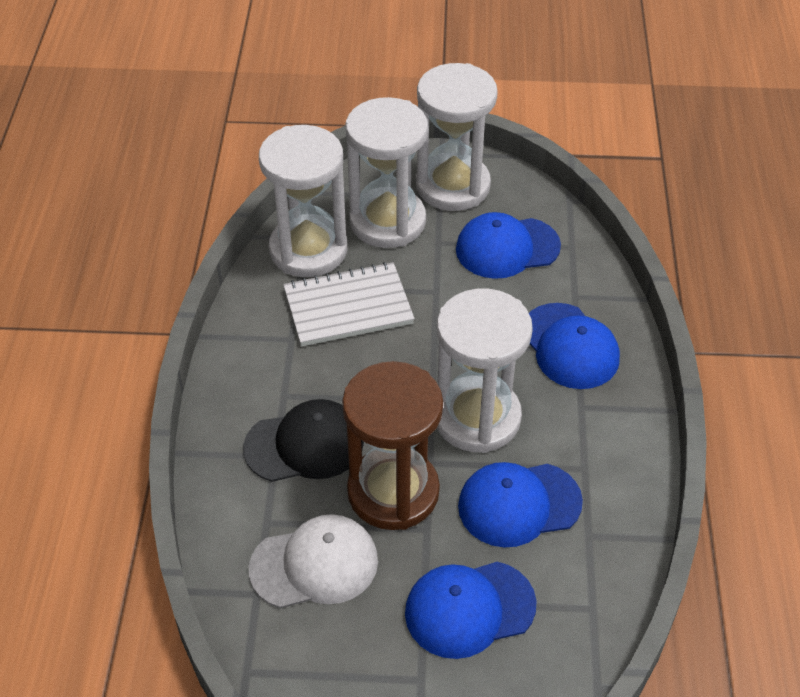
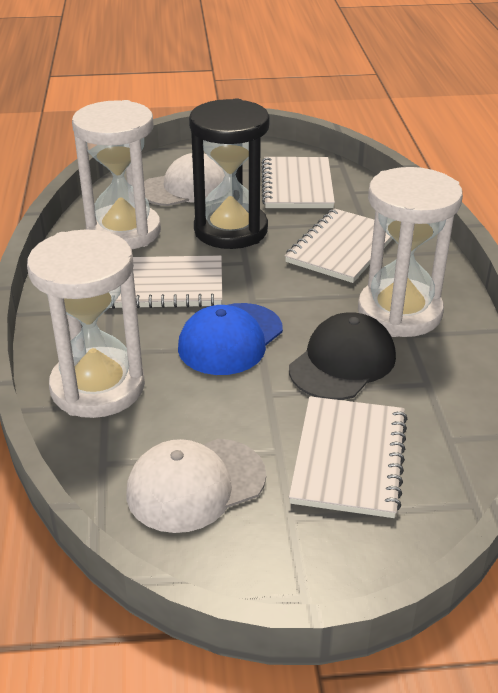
black hourglass: none = 0 -> [189,99,270,249] = 1
blue cap: [405,562,536,659] [456,212,561,279] [458,462,583,548] [529,303,620,389] = 4 -> [178,303,283,375] = 1
brown hourglass: [342,361,443,530] = 1 -> none = 0
white cap: [249,514,378,608] = 1 -> [126,439,266,533] [144,153,225,206] = 2
white hourglass: [259,125,347,277] [345,97,428,248] [416,63,498,211] [437,289,533,453] = 4 -> [27,229,145,418] [72,100,161,249] [358,167,463,337] = 3
white notebook: [283,262,415,346] = 1 -> [110,255,222,309] [261,157,335,208] [285,208,392,283] [289,396,407,518] = 4

